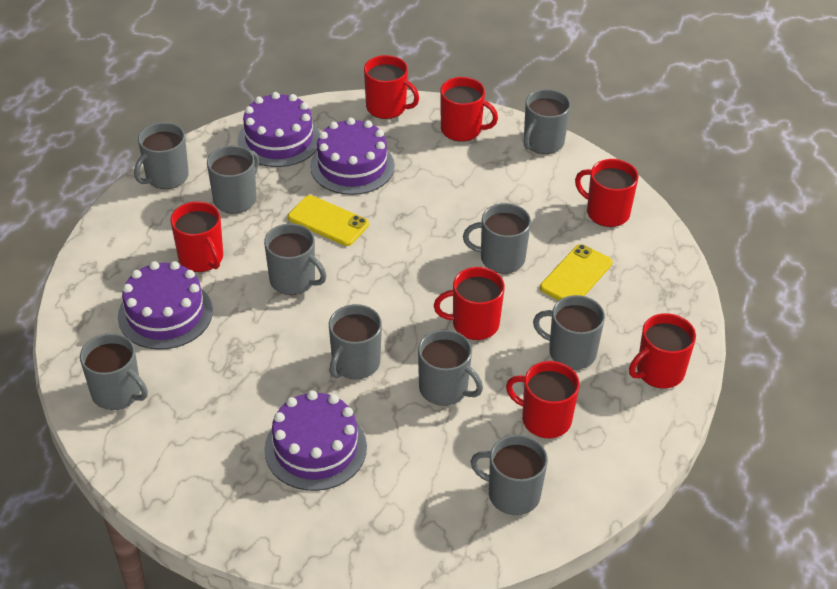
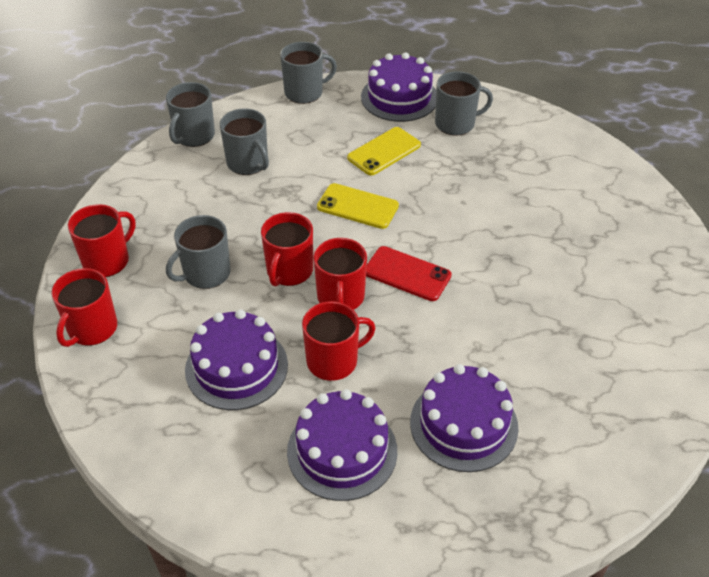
grey mug: [80,333,148,410] [134,122,189,189] [207,145,259,214] [264,224,326,295] [329,304,382,380] [418,330,483,406] [463,203,531,274] [471,435,548,515] [524,89,571,154] [533,295,605,370] = 10 -> [166,82,215,147] [166,215,231,289] [220,108,269,175] [280,42,337,104] [435,71,493,135] = 5
red mug: [170,201,223,272] [364,55,419,119] [434,267,505,340] [440,77,498,142] [506,361,580,438] [575,159,639,227] [629,313,696,389] = 7 -> [52,268,117,347] [68,204,135,277] [261,212,313,287] [302,301,376,381] [313,238,367,310] = 5
red phone: none = 0 -> [366,246,452,301] = 1

